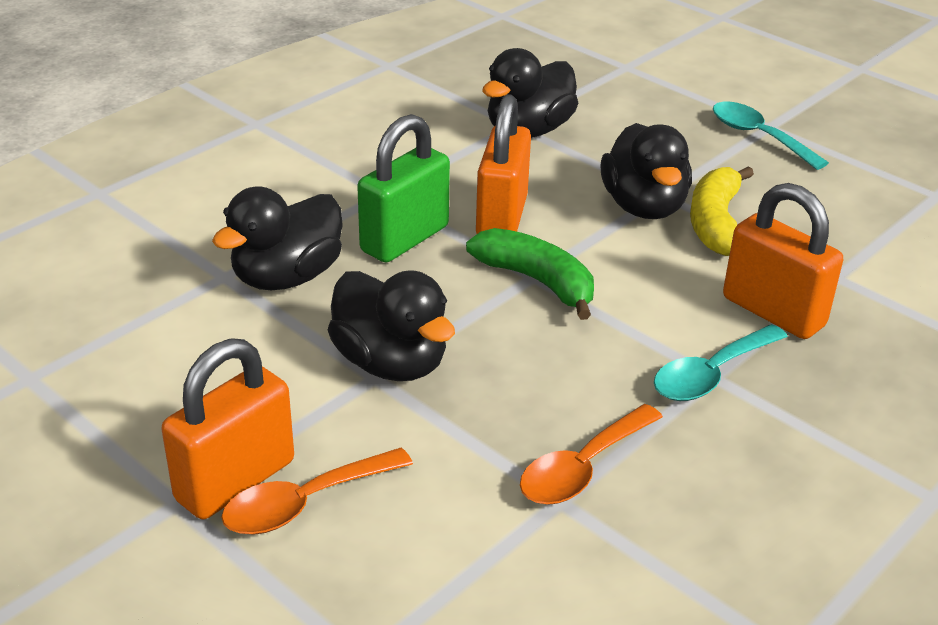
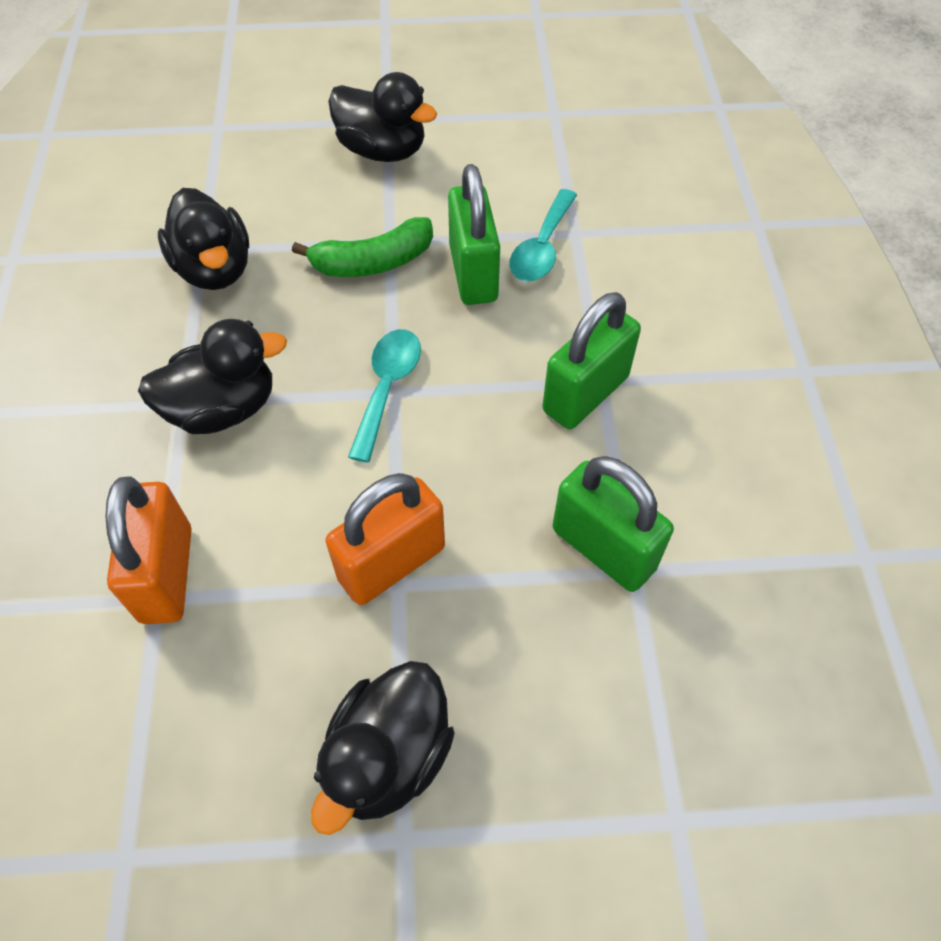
green padlock: [357,114,450,263] = 1 -> [448,164,500,305] [543,292,641,429] [553,456,674,592] = 3
orange padlock: [161,338,294,519] [476,94,531,234] [723,183,843,339] = 3 -> [105,476,192,624] [325,473,445,605] = 2
orange spoon: [221,448,413,535] [520,404,663,505] = 2 -> none = 0
yellow banana: [690,166,754,256] = 1 -> none = 0

